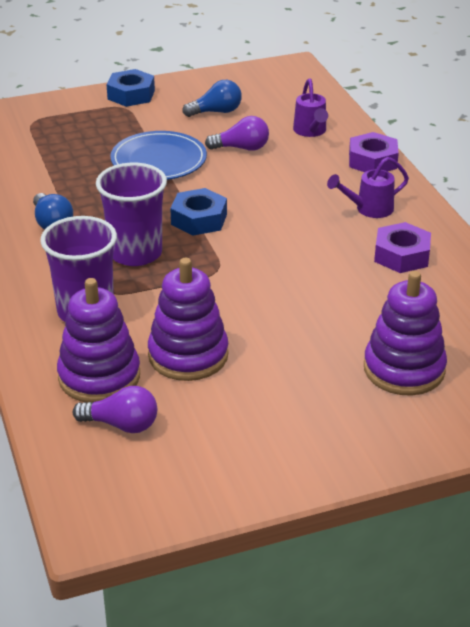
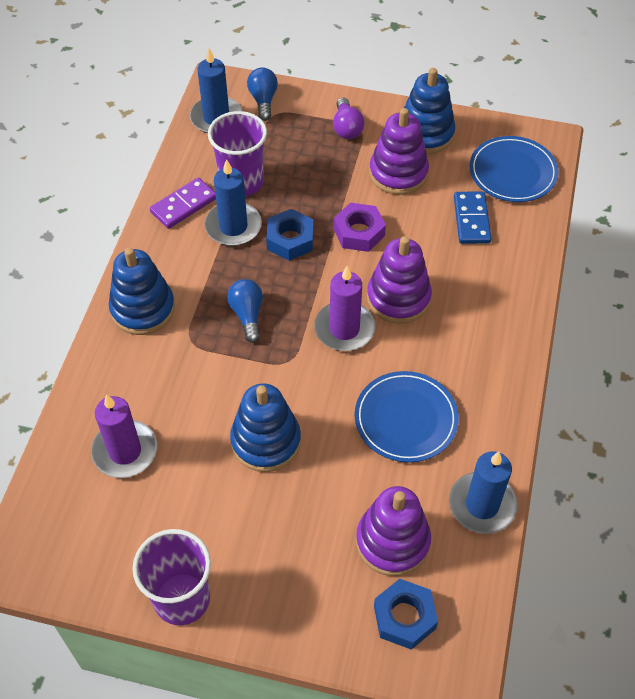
blue candle: none = 0 -> [190,48,242,133] [204,159,262,246] [449,451,518,534] = 3
blue domino: none = 0 -> [454,191,492,244] = 1
blue plate: [110,131,207,180] = 1 -> [355,371,459,462] [470,136,559,202] = 2
blue stacking toy: none = 0 -> [109,248,175,335] [230,383,301,472] [404,68,456,154] = 3
purple candle: none = 0 -> [91,394,157,478] [314,266,375,351] = 2
purple domino: none = 0 -> [150,177,216,229] = 1
purple light bulb: [73,386,157,433] [205,116,269,151] = 2 -> [333,97,365,139] = 1
purple nut: [349,132,399,172] [374,222,431,273] = 2 -> [334,203,386,252] = 1
purple watering can: [293,78,328,137] [327,157,409,218] = 2 -> none = 0

